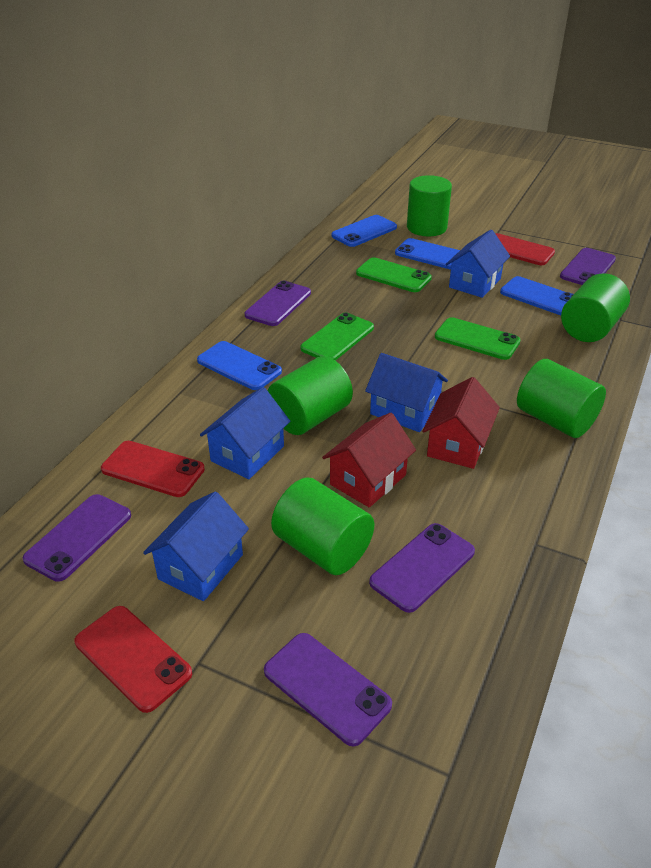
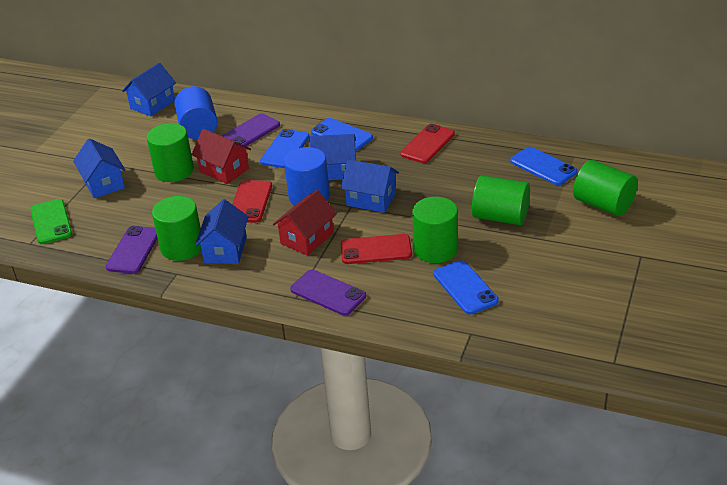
blue cylinder: none = 0 -> [174,86,217,139] [284,147,330,206] = 2
blue house: [143,491,249,601] [200,387,290,479] [365,353,448,432] [446,230,510,298] = 4 -> [73,138,125,198] [122,63,176,116] [195,199,249,264] [310,134,356,180] [341,159,399,213] = 5
green phone: [301,313,374,361] [356,257,432,292] [435,317,521,360] = 3 -> [30,199,72,244] = 1
purple phone: [23,494,131,582] [245,281,311,326] [264,633,392,747] [369,523,475,613] [560,248,616,285] = 5 -> [106,226,158,274] [222,113,280,148] [290,270,366,316] = 3

